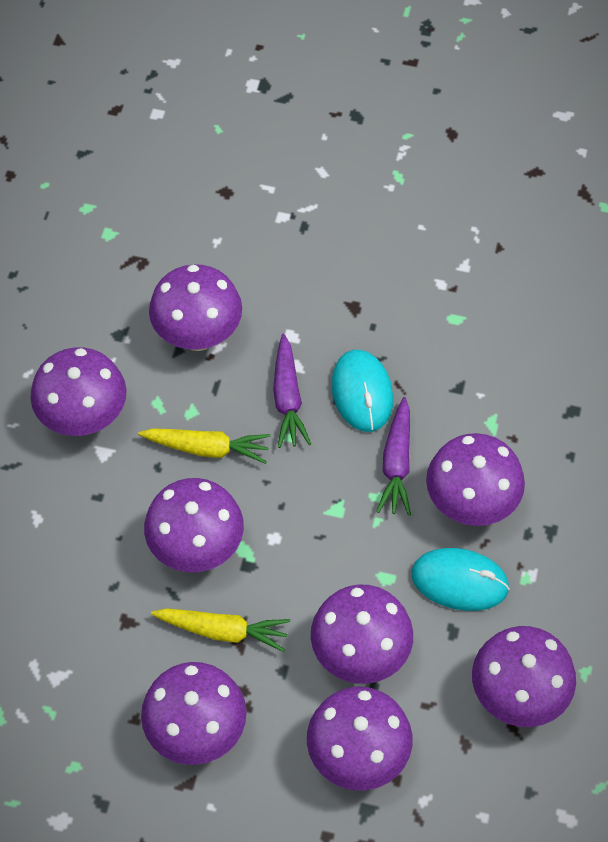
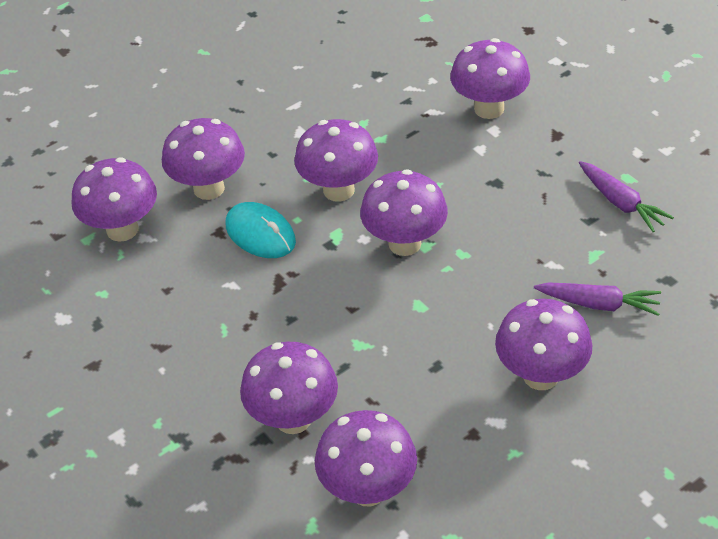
turquoise mouse: [331,350,393,432] [411,548,510,611] = 2 -> [225,202,296,258] = 1
yellow carrot: [138,428,271,464] [151,608,290,652] = 2 -> none = 0

